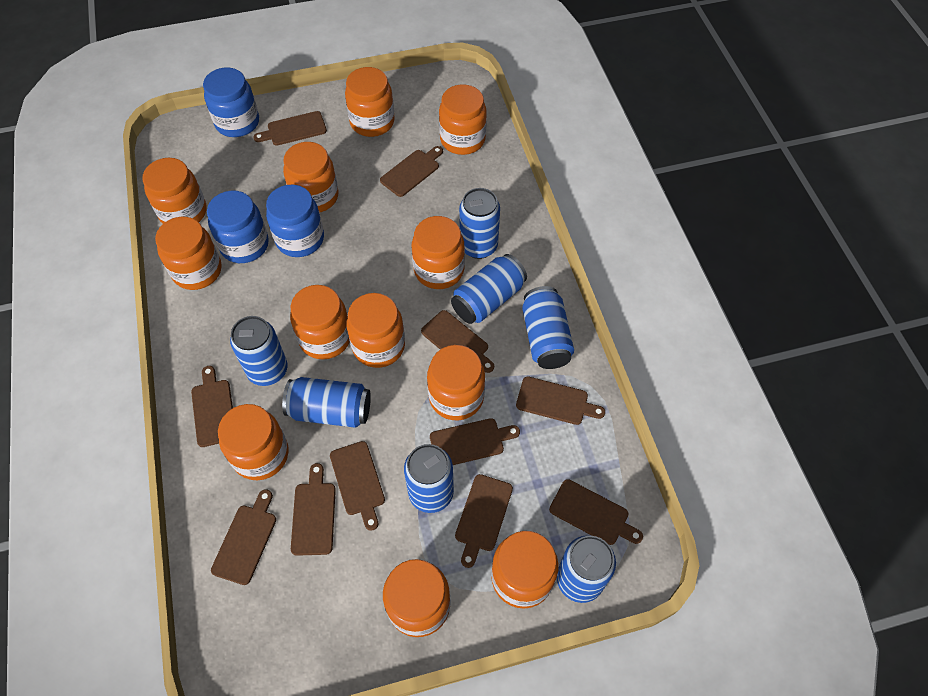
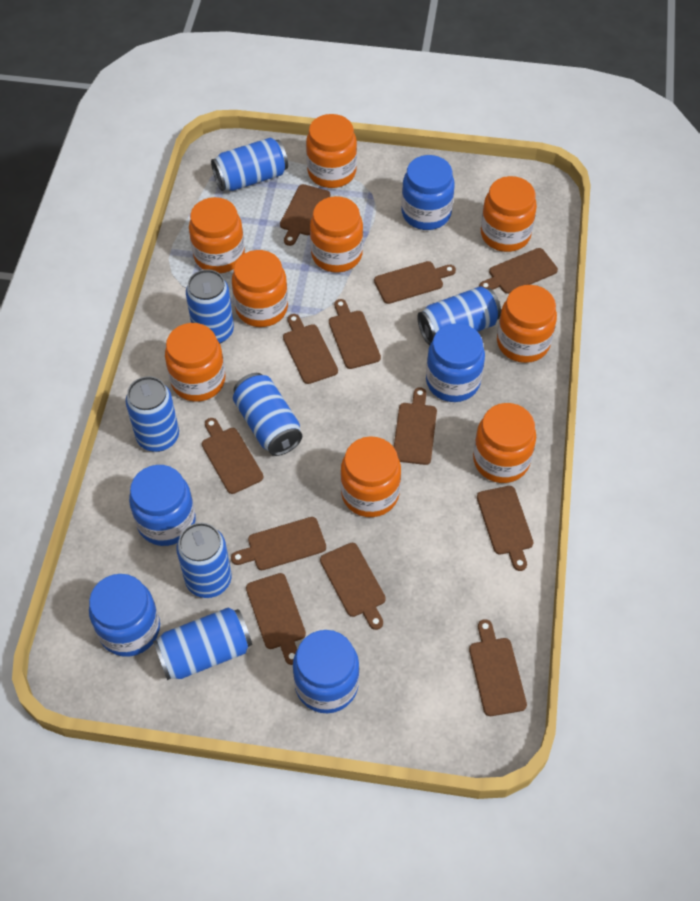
blue jar: [203,68,259,137] [207,191,269,263] [266,185,324,257] = 3 -> [89,574,160,657] [129,465,196,546] [293,630,359,713] [402,155,455,230] [426,323,485,402] = 5
brown cutting board: [191,366,233,447] [211,489,276,585] [253,111,327,146] [291,463,336,556] [330,441,385,531] [380,146,443,197] [421,310,494,373] [430,418,520,465] [455,474,513,568] [516,376,605,425] [549,479,643,545] = 11 -> [202,418,263,494] [231,517,326,570] [246,573,306,665] [280,184,330,246] [283,314,338,384] [320,543,386,630] [329,299,381,369] [374,261,456,304] [394,387,437,465] [469,619,527,716] [477,486,533,571] [479,248,558,294] = 12
orange jar: [142,158,206,224] [155,217,222,290] [218,404,289,480] [283,142,339,213] [290,285,350,360] [345,67,395,137] [346,293,405,368] [383,559,451,637] [412,216,465,289] [427,345,485,420] [439,84,487,155] [491,531,559,609] = 12 -> [165,323,225,402] [189,197,245,273] [232,250,288,327] [306,114,357,188] [310,196,363,272] [340,436,401,517] [473,403,536,483] [481,176,537,252] [497,285,557,363] = 9

